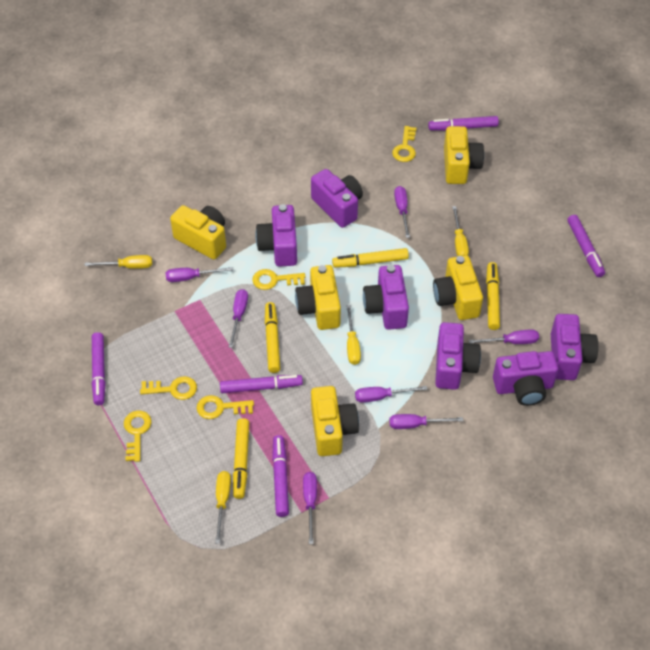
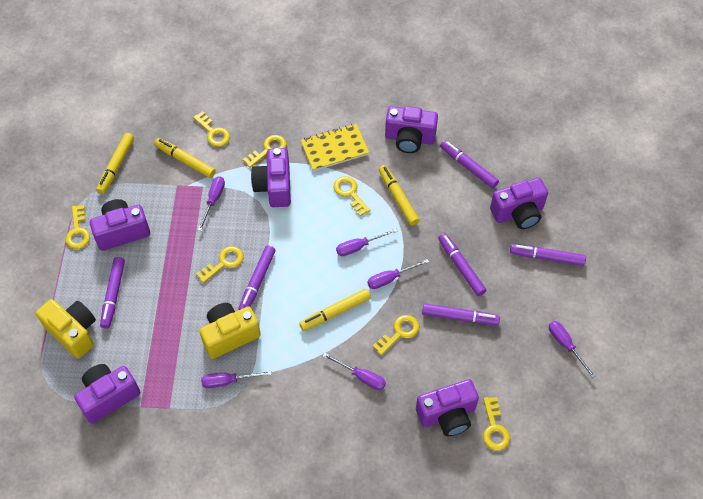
purple marker: [92,332,106,405] [220,375,303,393] [272,435,289,517] [428,116,499,130] [567,215,605,277] = 5 -> [100,257,125,329] [238,245,276,310] [422,303,500,325] [438,233,486,296] [440,140,499,188] [510,244,586,266] = 6
purple screwdriver: [166,267,233,282] [229,289,248,348] [303,472,317,544] [355,386,427,403] [389,414,463,429] [394,186,410,238] [469,329,539,344] = 7 -> [198,176,225,231] [201,371,272,388] [323,353,386,390] [336,228,398,256] [367,259,429,289] [549,321,595,378] = 6
yellow camera: [170,205,226,260] [295,265,341,330] [311,386,359,456] [433,255,483,320] [444,126,484,184] = 5 -> [36,299,96,359] [199,303,261,359] = 2
yellow key: [124,410,151,462] [140,376,197,400] [196,395,254,419] [252,269,305,290] [392,126,416,162] = 5 -> [65,205,90,249] [193,111,230,147] [196,246,244,283] [243,135,287,168] [334,176,371,216] [372,315,419,355] [483,397,510,451] = 7
yellow notebook: none = 0 -> [301,124,369,171] = 1
yellow screwdriver: [85,255,152,269] [215,471,231,544] [346,305,361,365] [452,206,469,257] = 4 -> none = 0

